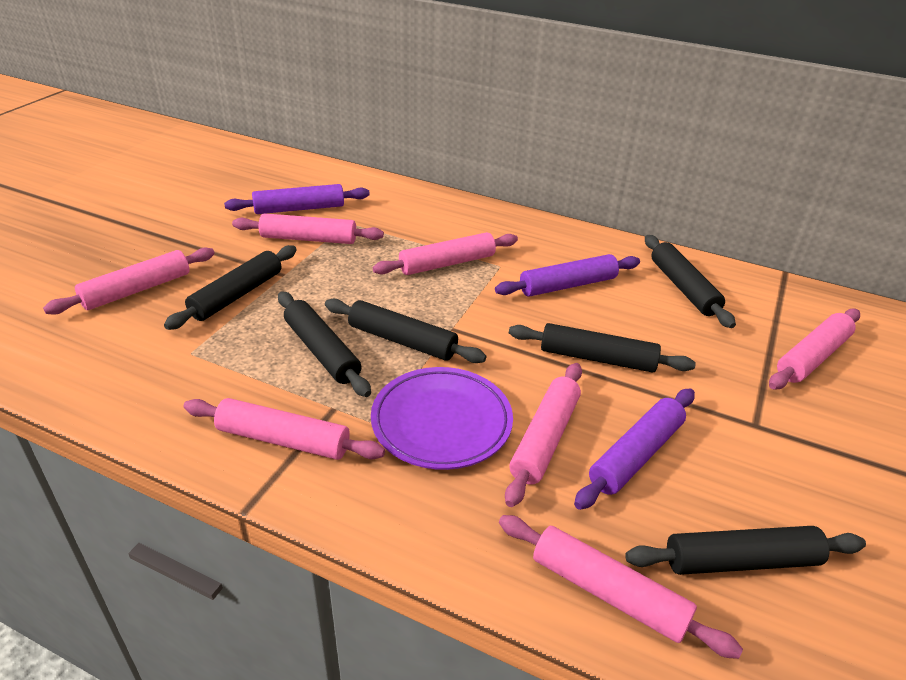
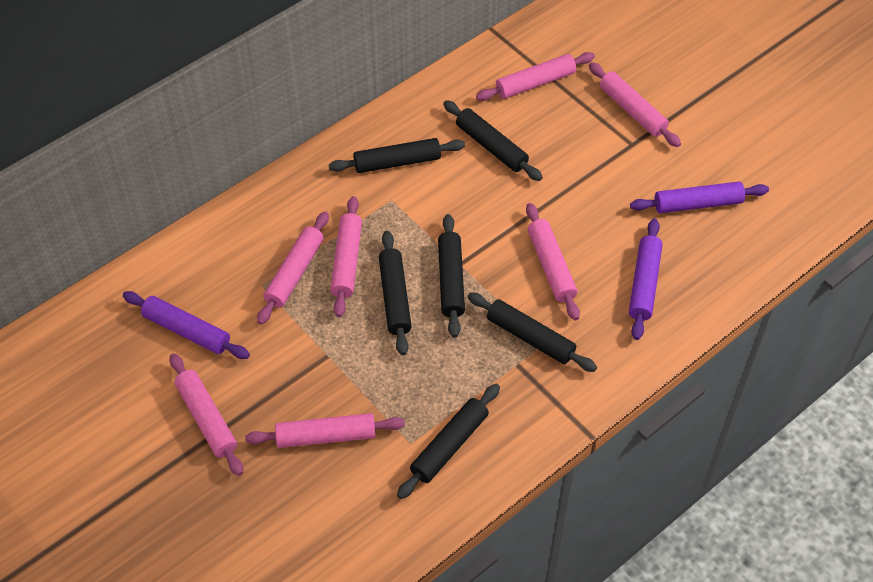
purple plate: [371,367,513,470] = 1 -> none = 0

